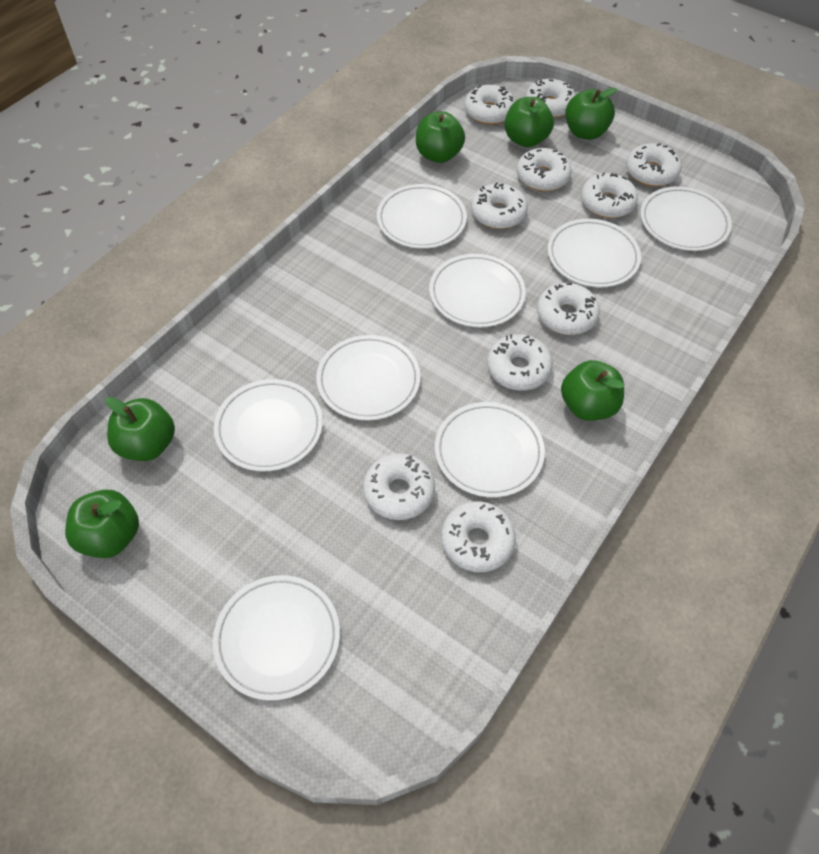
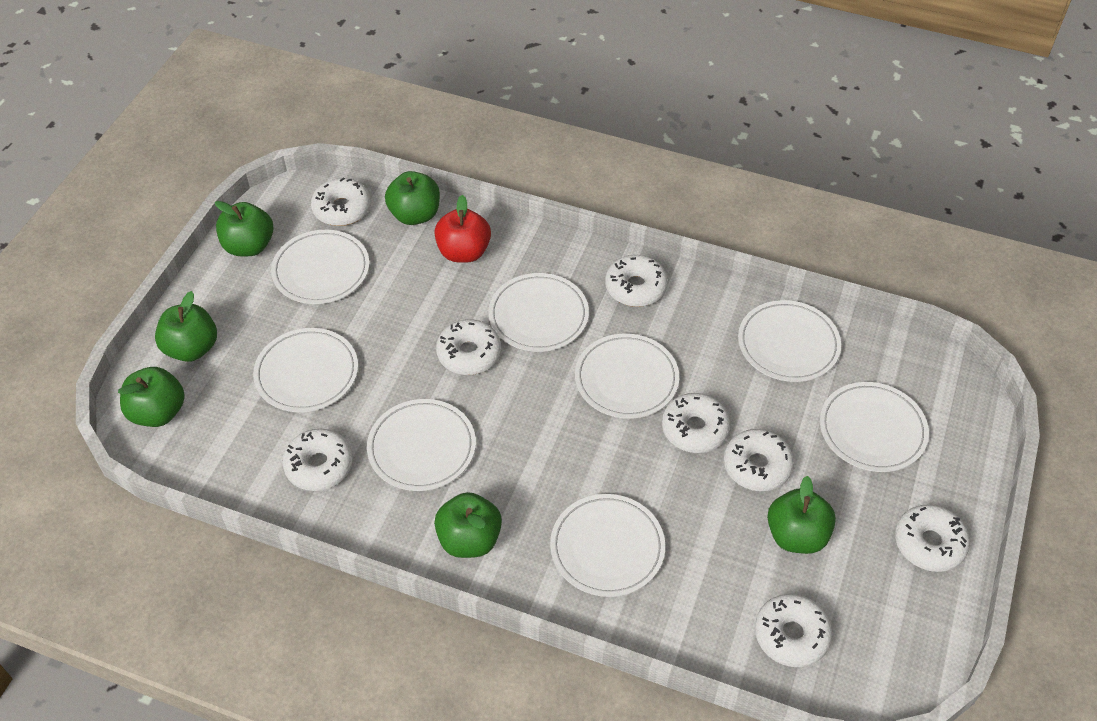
red apple: none = 0 -> [434,195,491,263] = 1
white donut: [363,453,435,520] [441,501,516,572] [465,85,515,125] [471,183,528,229] [487,334,553,391] [516,148,572,191] [525,79,576,118] [537,283,600,335] [581,172,638,218] [626,143,682,187] = 10 -> [283,429,353,491] [311,177,371,226] [436,319,501,375] [605,255,668,307] [662,393,730,453] [724,429,794,491] [755,594,832,667] [895,504,970,572] = 8

